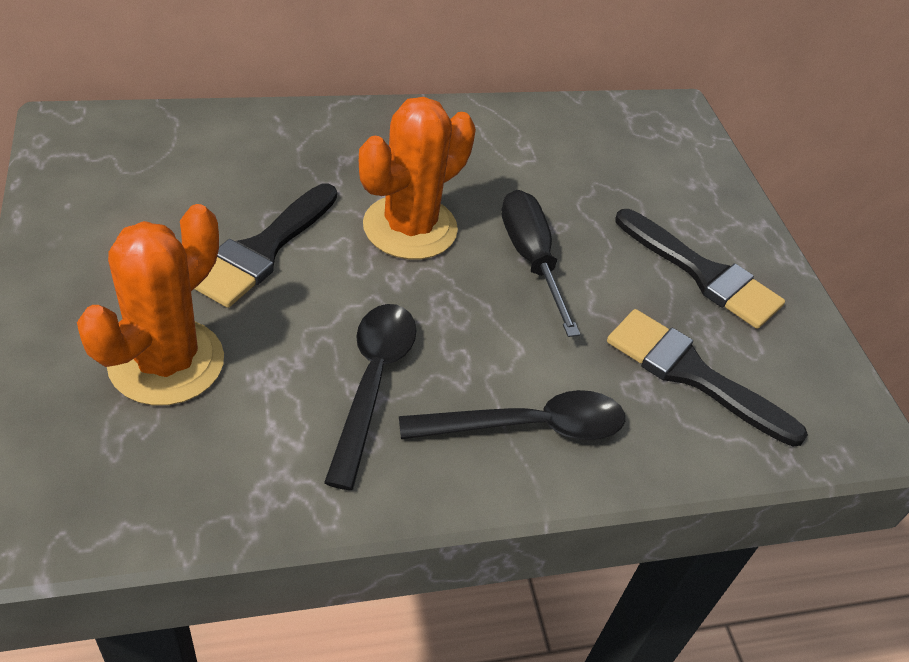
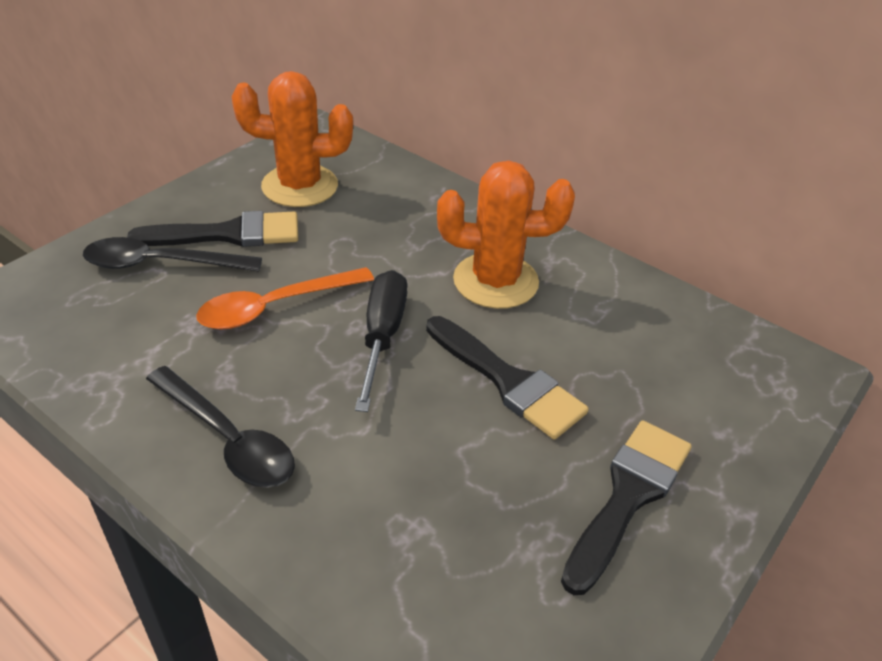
orange spoon: none = 0 -> [196,267,374,330] = 1

